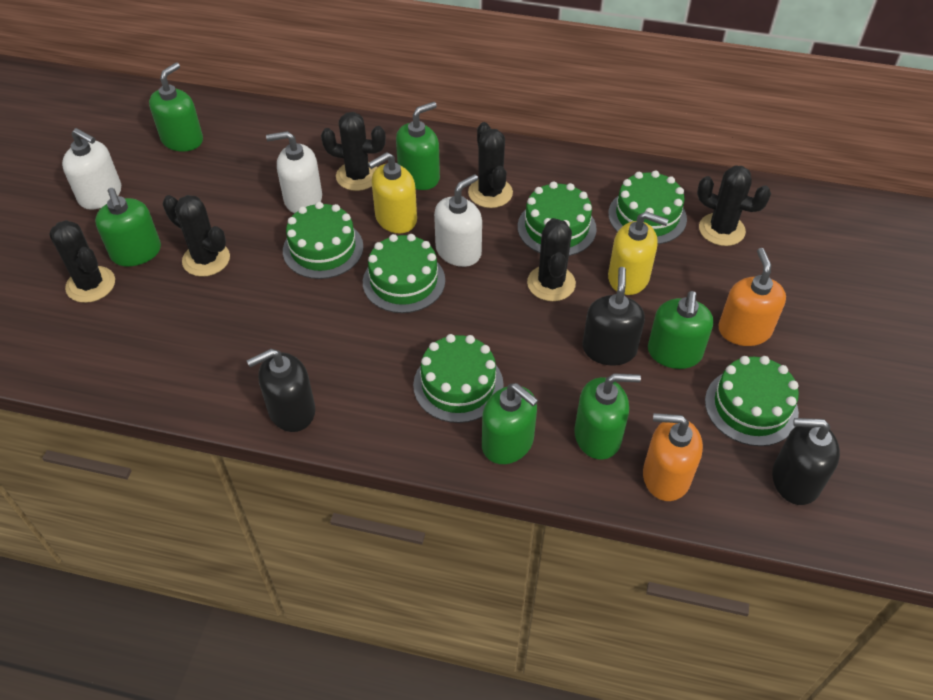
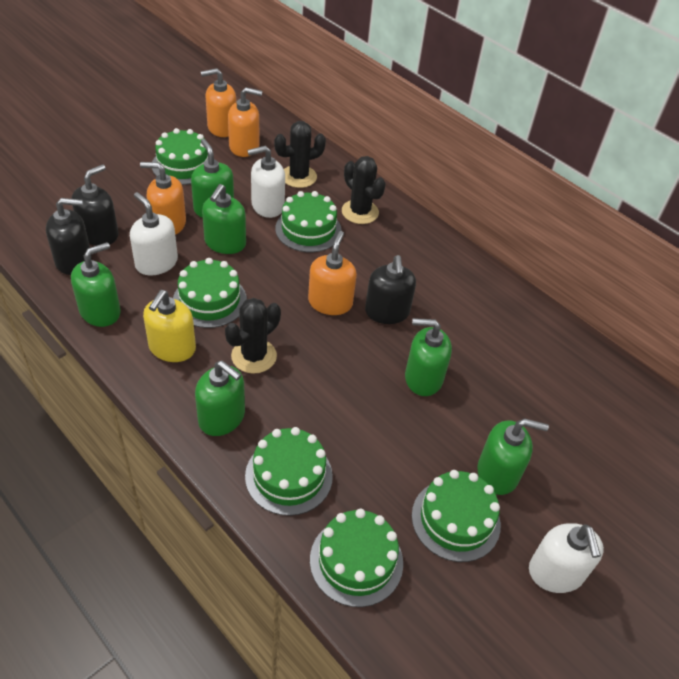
black cactus: [49,220,115,303] [163,195,230,277] [321,112,386,191] [468,122,513,208] [527,218,576,301] [697,165,771,246] = 6 -> [225,298,281,374] [274,121,326,188] [342,156,386,224] = 3
orange soap dispenser: [643,413,703,501] [719,248,786,346] = 2 -> [140,162,186,235] [201,68,237,137] [228,87,262,157] [308,231,357,315] = 4
yellow soap dispenser: [368,152,417,233] [608,211,669,295] = 2 -> [143,290,196,362] = 1

